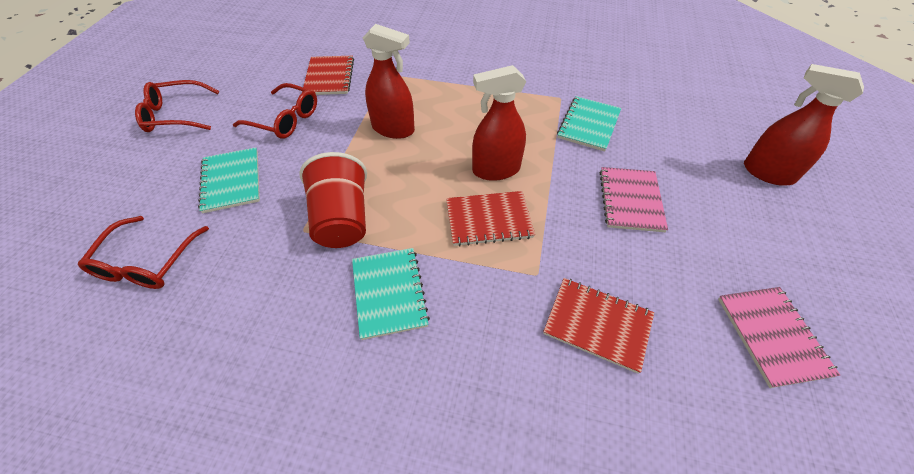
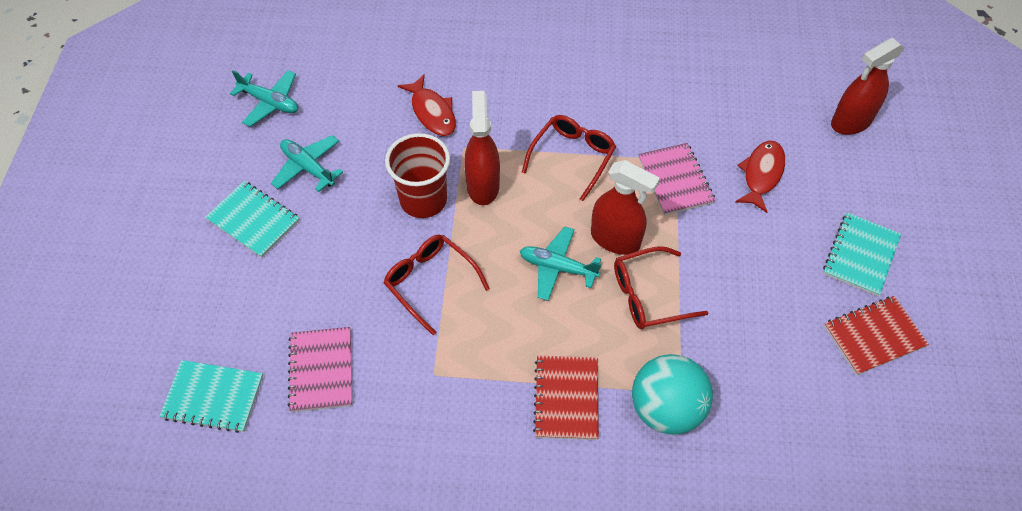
red fish: none = 0 -> [398,74,456,136] [735,141,785,213] = 2
red notebook: [302,56,354,95] [446,191,535,246] [543,278,654,374] = 3 -> [533,356,599,440] [824,296,929,375] = 2
turquoise ball: none = 0 -> [632,354,713,435] = 1
turquoise plane: none = 0 -> [230,70,298,127] [271,135,343,192] [520,226,602,301] = 3

